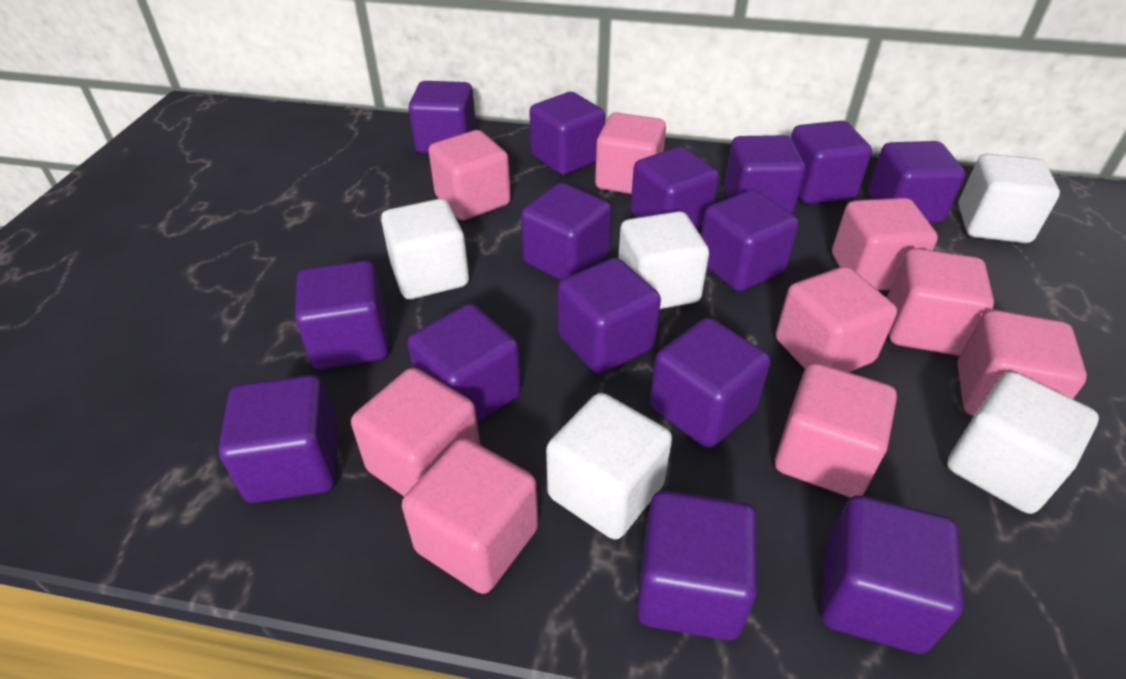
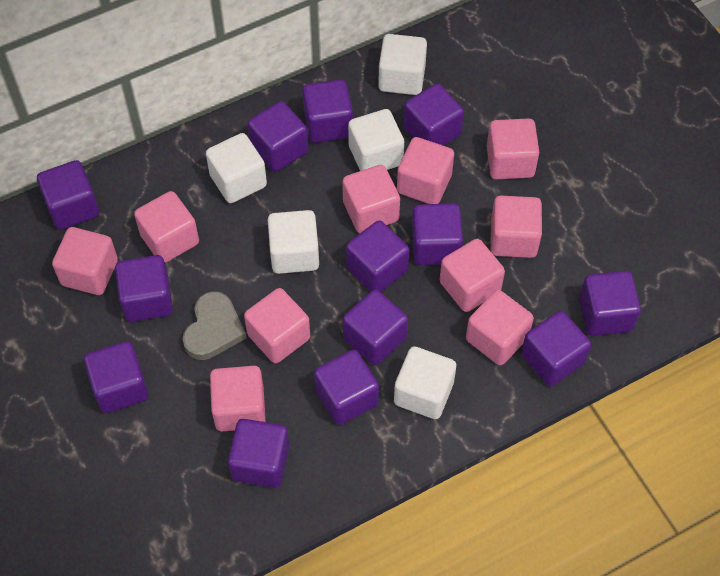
grey heart: none = 0 -> [182,291,246,360] = 1
pink cube: [351,368,480,496] [402,438,538,594] [429,130,511,220] [595,113,666,194] [775,363,897,498] [776,266,897,372] [832,198,938,290] [887,248,994,356] [957,310,1087,416] = 9 -> [52,227,118,295] [134,191,199,263] [210,366,266,431] [244,288,310,363] [342,165,400,233] [397,137,454,204] [439,239,505,312] [466,290,534,365] [487,118,540,179] [490,196,542,258] = 10
purple cube: [219,375,338,503] [295,261,389,369] [407,304,521,423] [408,81,476,154] [521,183,612,280] [529,92,605,175] [558,258,661,374] [631,147,719,229] [637,490,757,640] [650,318,770,448] [701,190,799,292] [724,135,805,214] [791,120,872,204] [821,495,964,654] [868,141,965,223] = 15 -> [37,160,99,230] [84,341,149,413] [115,255,173,322] [228,419,289,488] [248,101,308,172] [302,80,353,143] [314,350,379,425] [343,290,408,365] [346,220,409,292] [404,84,464,146] [411,203,463,265] [521,311,591,386] [579,271,641,336] = 13

